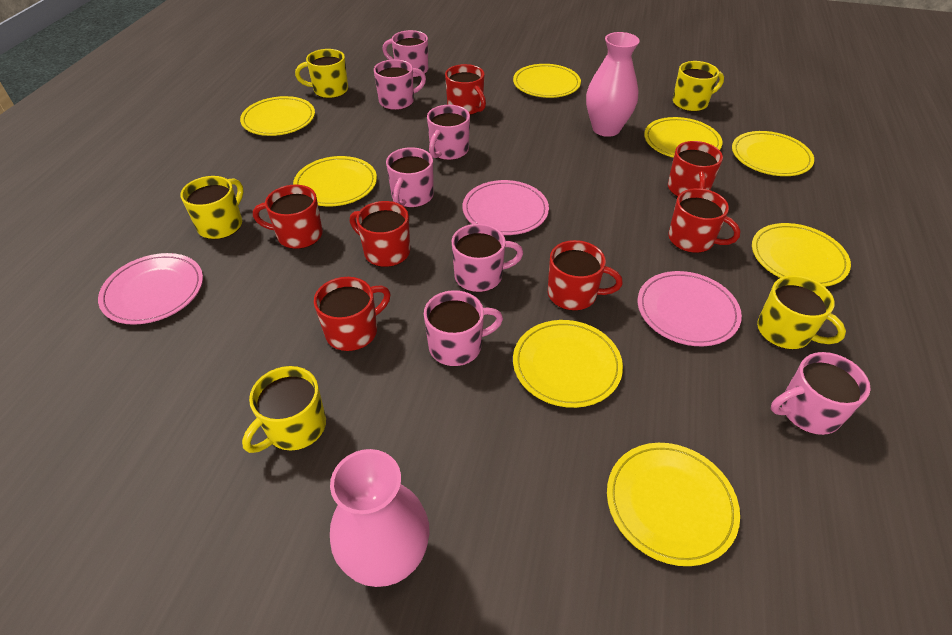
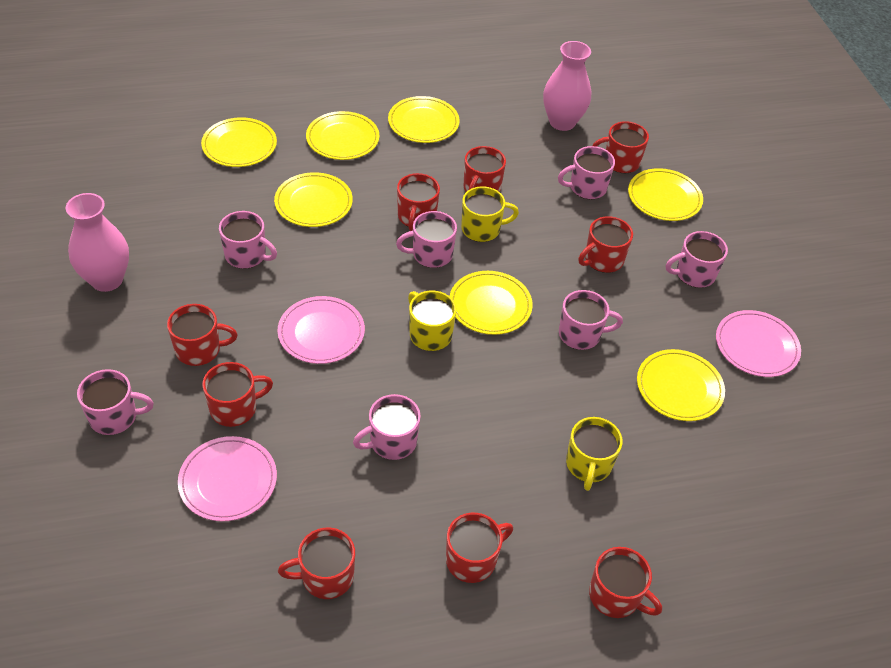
red mug: [253,185,323,249] [314,277,391,351] [350,201,410,267] [445,64,486,115] [548,240,623,311] [668,141,723,197] [668,188,741,253] = 7 -> [167,304,238,366] [202,362,273,427] [278,527,355,599] [397,173,440,231] [446,513,513,583] [464,146,506,192] [578,216,633,273] [589,547,662,618] [592,121,649,173] = 9
yellow mug: [180,176,244,239] [242,366,326,453] [295,49,348,98] [673,61,724,111] [757,275,846,349] = 5 -> [408,291,457,351] [461,186,519,242] [566,417,623,491] = 3
yellow plate: [240,96,315,136] [293,156,377,206] [513,64,581,98] [513,320,623,408] [607,443,740,566] [644,117,722,158] [732,131,814,176] [752,223,851,287] = 8 -> [201,117,277,167] [274,172,353,227] [306,111,379,160] [388,96,460,143] [450,271,533,335] [628,168,703,221] [637,349,725,421] = 7

